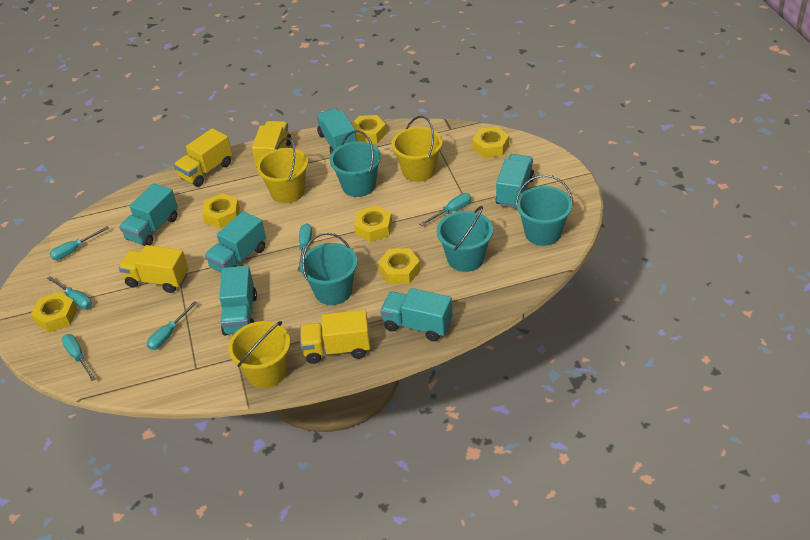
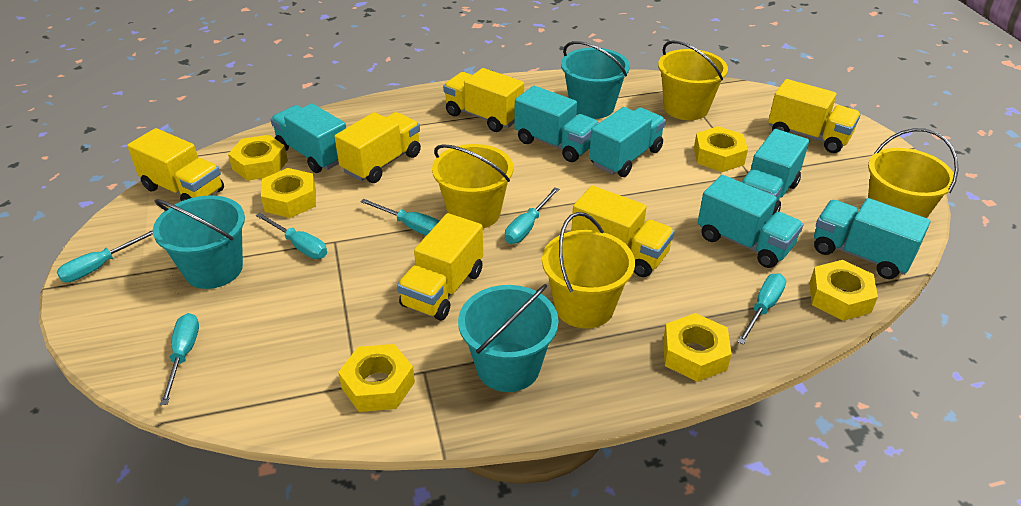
turquoise bucket: [300,233,357,305] [330,130,381,197] [437,206,493,272] [515,175,573,246] = 4 -> [153,196,245,289] [458,284,559,392] [561,41,630,119] = 3
yellow bucket: [228,321,290,388] [256,137,308,203] [391,116,442,182] = 3 -> [432,144,513,228] [542,212,635,329] [658,41,728,120] [868,128,959,218] = 4
yellow truck: [118,245,189,293] [174,128,232,187] [252,121,292,167] [300,310,370,364] = 4 -> [127,128,224,201] [334,112,421,183] [397,213,483,321] [443,68,524,132] [571,186,675,277] [768,79,861,153] = 6

